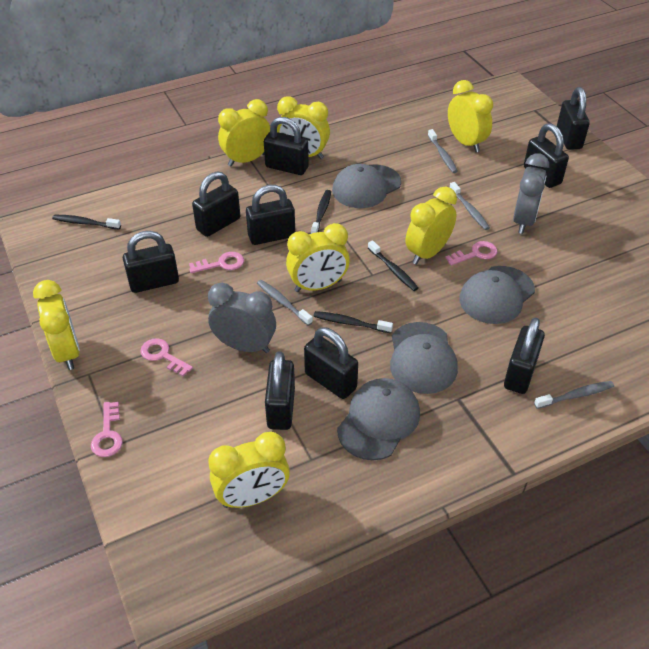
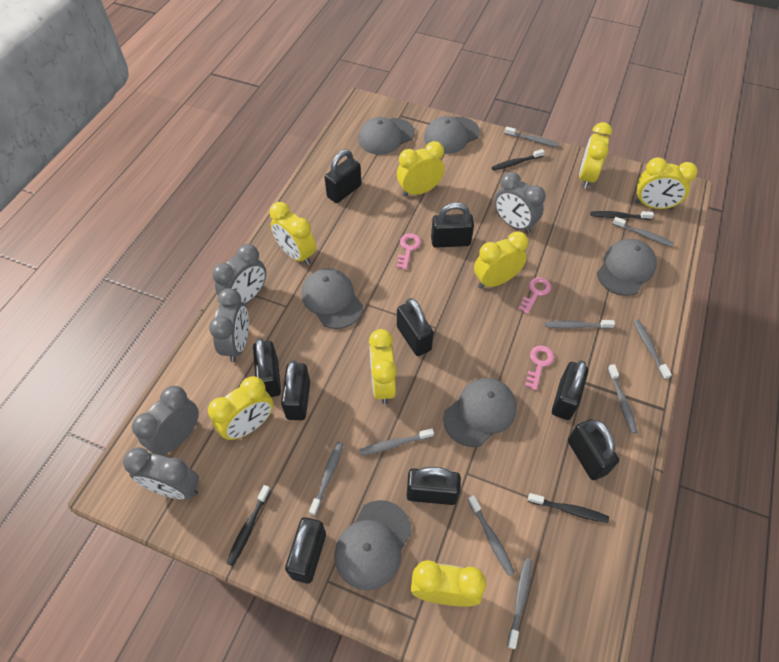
grey cap: [332,164,401,208] [337,378,420,460] [390,322,458,394] [459,266,535,324] = 4 -> [302,268,363,329] [334,500,412,591] [358,117,415,155] [424,116,480,154] [443,378,517,447] [597,239,657,296] = 6
grey clock: [208,283,276,353] [513,153,549,234] = 2 -> [123,447,199,499] [132,386,199,456] [209,288,249,362] [212,244,266,304] [494,172,546,234] = 5
grey toothbrush: [257,280,313,326] [428,129,458,173] [450,182,490,230] [534,381,614,409] = 4 -> [309,442,343,516] [359,428,434,455] [468,495,515,576] [505,127,559,147] [507,558,532,649] [545,320,615,329] [608,364,638,434] [613,217,674,247] [634,319,672,380] = 9
pink key: [91,402,123,457] [140,338,193,376] [189,252,244,273] [445,241,497,266] = 4 -> [396,233,421,270] [518,277,551,314] [525,346,554,390] = 3
yellow clock: [33,280,80,370] [208,432,290,508] [218,99,270,167] [277,96,330,159] [286,223,350,292] [406,186,457,265] [448,80,493,152] = 7 -> [208,376,273,440] [269,202,316,265] [369,329,397,404] [397,141,444,197] [411,560,486,607] [474,231,528,289] [579,122,612,189] [635,157,698,209] = 8

